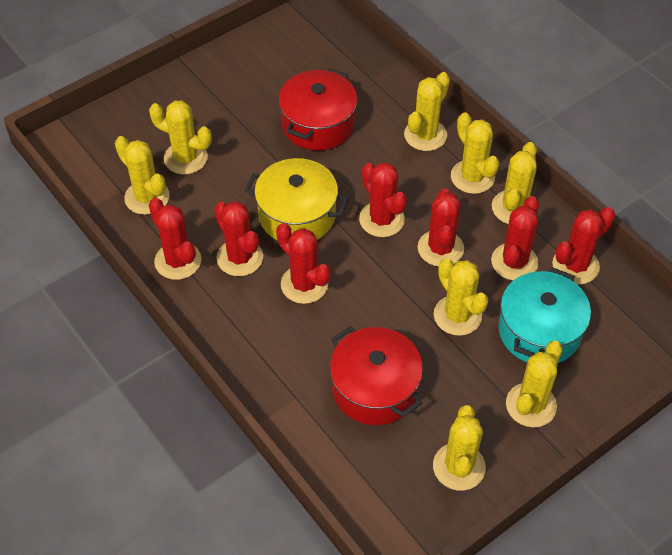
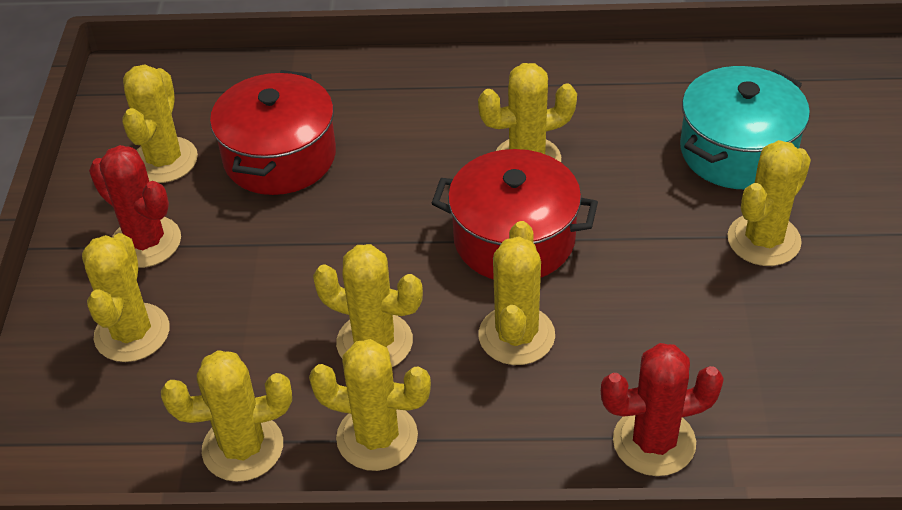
red cactus: [148,198,201,280] [214,201,263,276] [276,223,331,304] [359,163,407,237] [418,188,464,267] [491,196,539,280] [552,207,615,284] = 7 -> [89,145,181,268] [601,343,724,476] = 2
yellow pot: [245,158,349,241] = 1 -> none = 0

